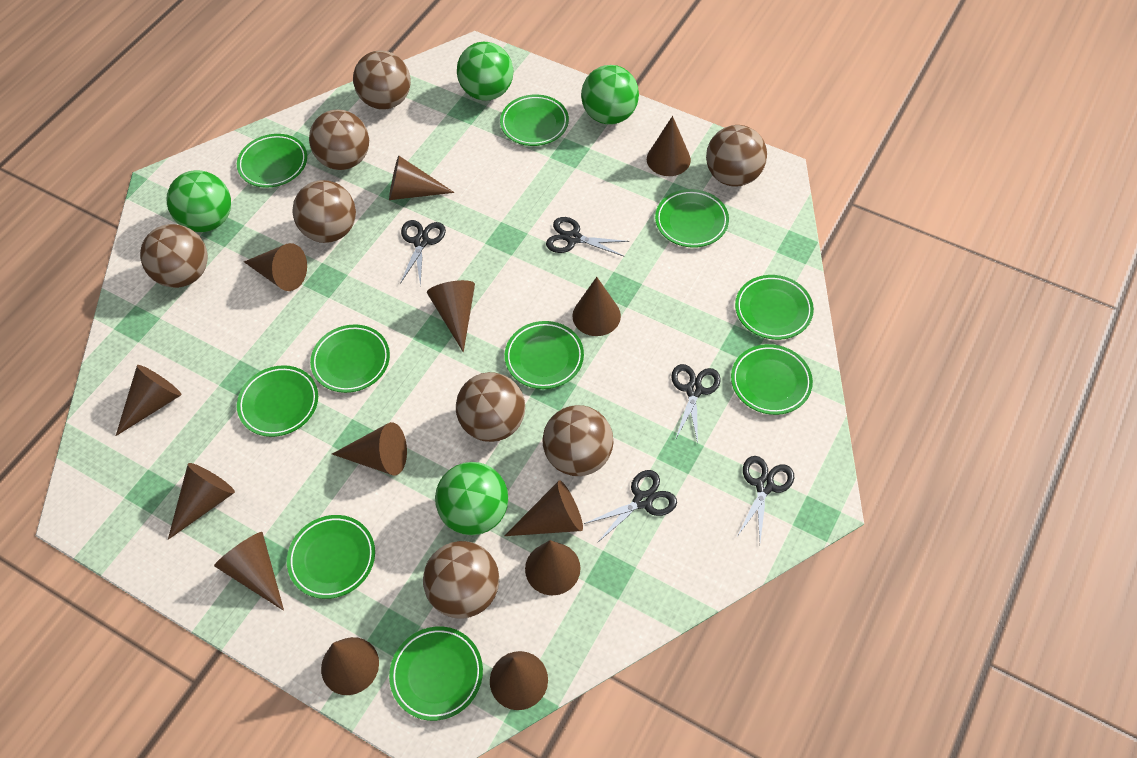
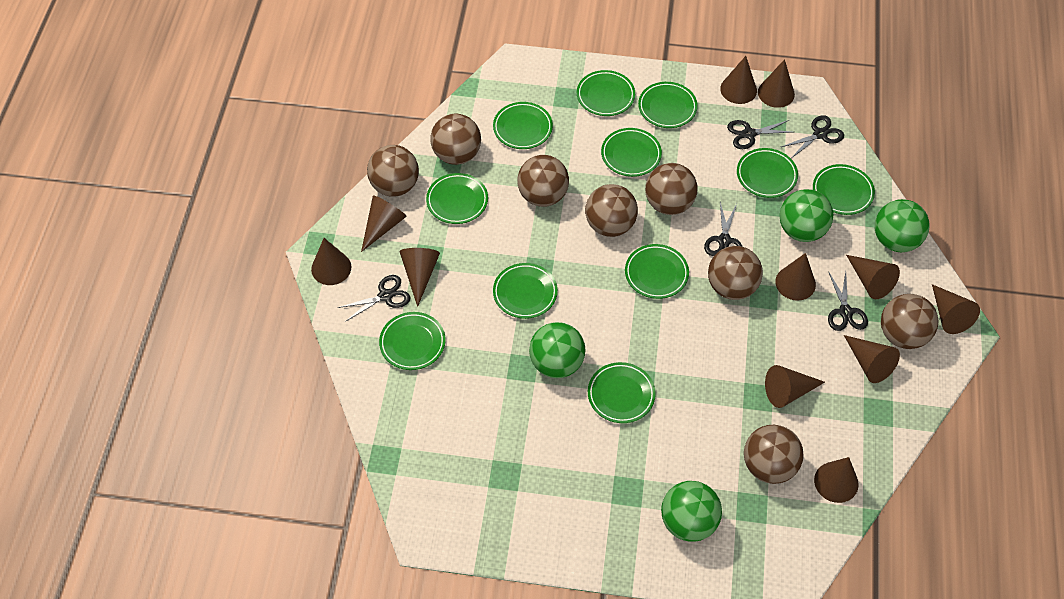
brown cone: [116,365,182,436] [168,463,235,540] [214,532,284,611] [244,243,307,291] [321,637,379,695] [332,422,407,475] [389,156,455,200] [427,280,475,352] [490,651,548,710] [504,480,583,536] [525,540,581,595] [572,277,621,336] [647,116,691,176] = 13 -> [311,238,351,285] [361,195,407,252] [400,248,440,307] [720,56,757,104] [758,59,795,108] [765,365,825,408] [775,253,816,301] [814,457,858,503] [844,335,900,383] [846,255,900,299] [932,284,980,334] = 11
green plate: [237,134,307,188] [237,365,318,437] [287,515,375,599] [310,324,390,393] [389,626,483,721] [500,94,569,146] [505,321,584,389] [655,189,729,248] [731,344,813,415] [735,275,814,340] = 10 -> [379,312,446,370] [426,173,488,224] [493,102,553,149] [493,263,558,319] [577,70,635,116] [588,362,656,423] [601,128,662,177] [625,244,689,299] [638,82,698,128] [737,148,798,198] [813,164,875,215] = 11

